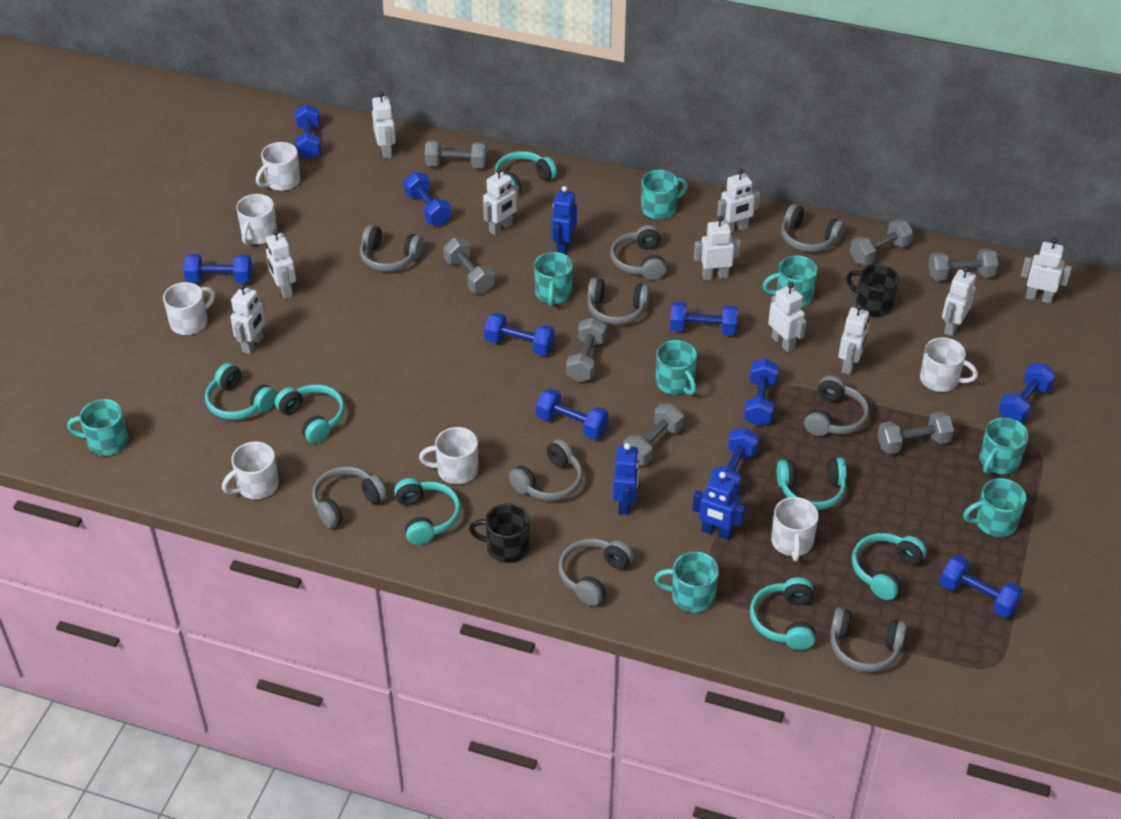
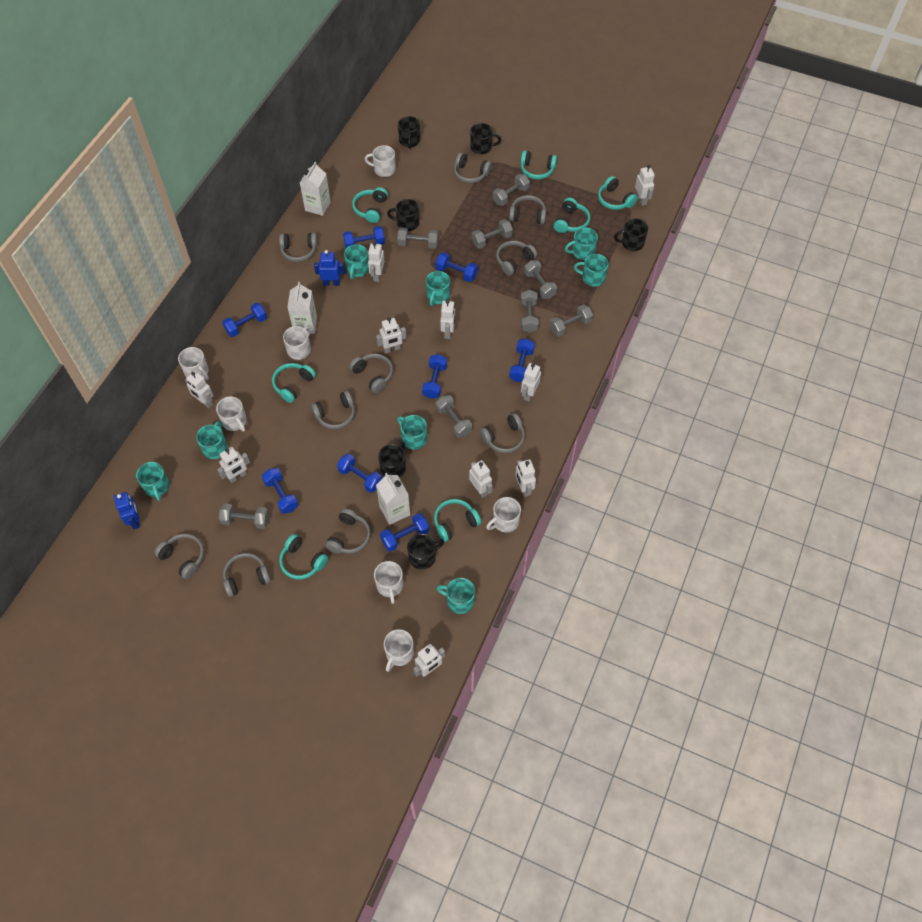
black mug: [469,503,530,563] [846,264,899,317] = 2 -> [378,442,406,477] [387,199,419,231] [398,116,420,149] [407,534,444,570] [470,123,501,154] [614,219,648,251] = 6
blue dumbbell: [183,254,252,283] [295,104,321,159] [404,172,451,226] [484,312,555,356] [536,388,609,439] [670,302,738,335] [710,428,759,494] [744,358,779,426] [940,555,1023,618] [998,364,1056,423] = 10 -> [222,303,267,337] [262,468,298,514] [337,454,382,493] [343,226,385,248] [380,513,429,552] [422,354,447,399] [435,252,478,282] [509,339,535,382] = 8
blue robot: [551,186,577,255] [613,443,639,515] [692,472,745,540] = 3 -> [114,492,140,529] [314,250,345,286] = 2
grey dumbbell: [425,140,487,168] [443,238,495,293] [566,317,607,382] [623,404,684,465] [850,219,914,265] [877,411,954,454] [928,248,999,281] = 7 -> [219,503,269,529] [397,227,438,249] [436,395,472,438] [472,219,513,249] [493,174,530,206] [520,290,539,333] [524,260,557,299] [550,304,593,337] = 8
grey headphones: [312,466,387,528] [360,225,423,271] [509,439,583,501] [558,538,634,606] [587,278,650,325] [610,225,667,280] [781,204,845,252] [804,375,869,436] [830,607,907,672] = 9 -> [155,534,204,579] [223,553,271,597] [279,233,318,262] [311,391,355,429] [325,509,371,554] [350,354,393,393] [454,153,492,183] [480,413,525,453] [496,241,537,276] [509,195,546,225] = 10
white carton: none = 0 -> [287,282,317,334] [300,162,331,216] [376,473,410,525] = 3

